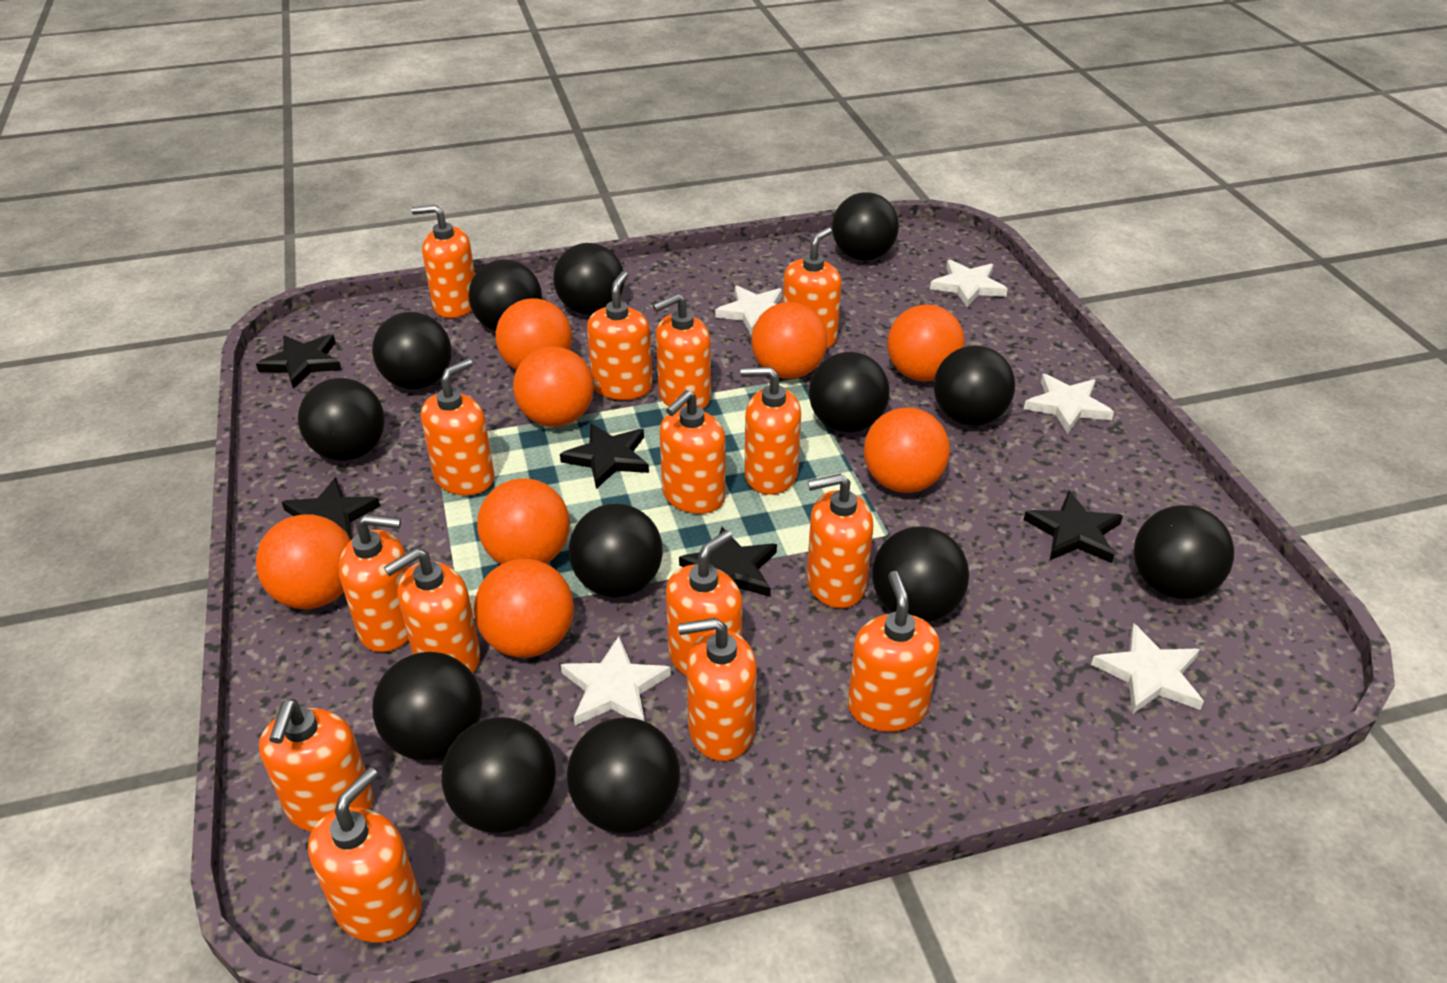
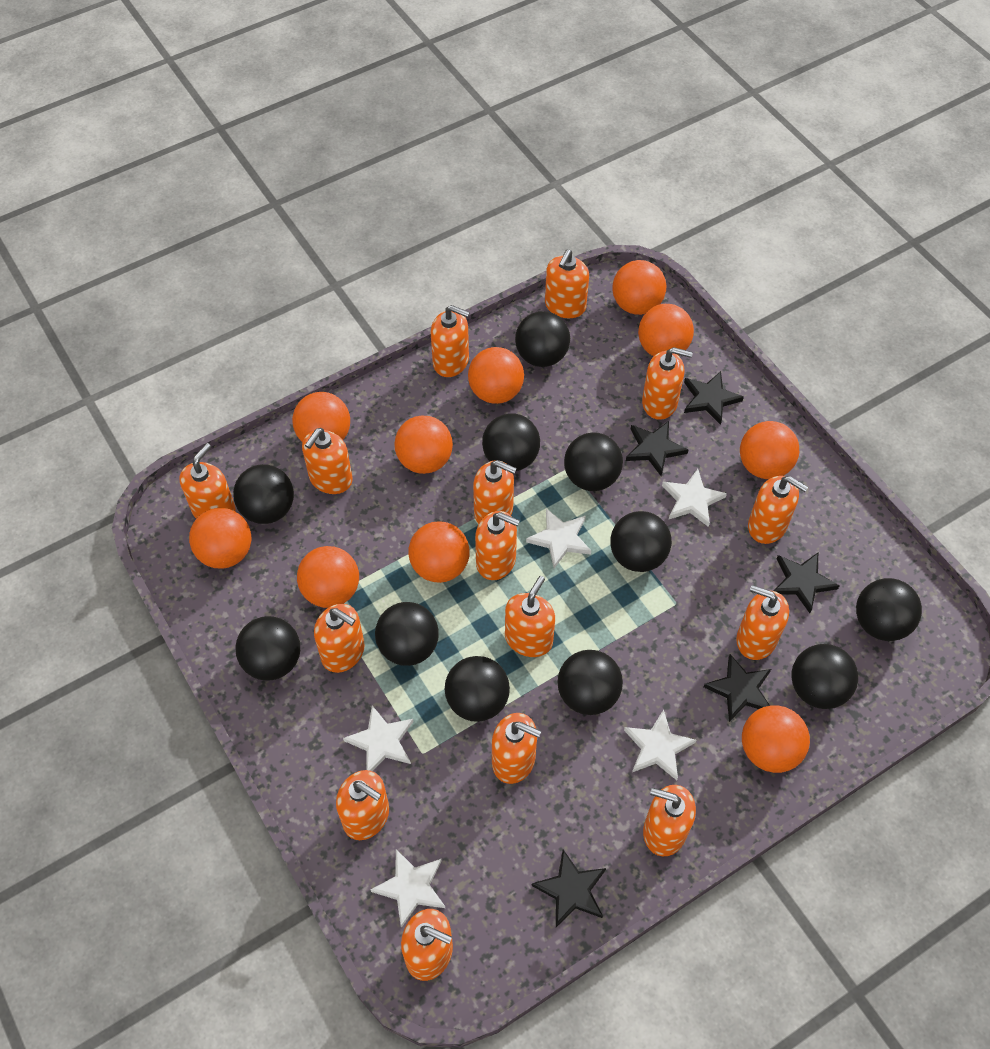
black ball: [298,378,385,461] [372,312,452,389] [373,652,482,760] [441,717,556,833] [468,260,542,331] [553,243,625,315] [567,717,680,833] [569,504,663,598] [809,352,890,432] [832,192,899,261] [872,526,969,622] [934,346,1015,426] [1134,505,1234,599] = 13 -> [233,464,294,524] [235,616,300,681] [375,602,439,666] [445,656,510,722] [482,414,540,471] [515,311,570,367] [557,650,623,715] [564,432,623,491] [610,511,672,572] [791,644,858,709] [856,578,922,641] = 11
orange ball: [256,514,351,609] [474,559,574,658] [477,478,570,564] [495,298,572,370] [513,346,594,427] [751,302,828,379] [864,407,950,493] [887,304,965,381] = 8 -> [189,508,251,569] [292,392,350,442] [297,546,359,608] [394,416,453,474] [408,521,470,583] [468,347,524,404] [612,260,666,315] [638,304,694,356] [740,421,799,479] [742,705,810,773] = 10

